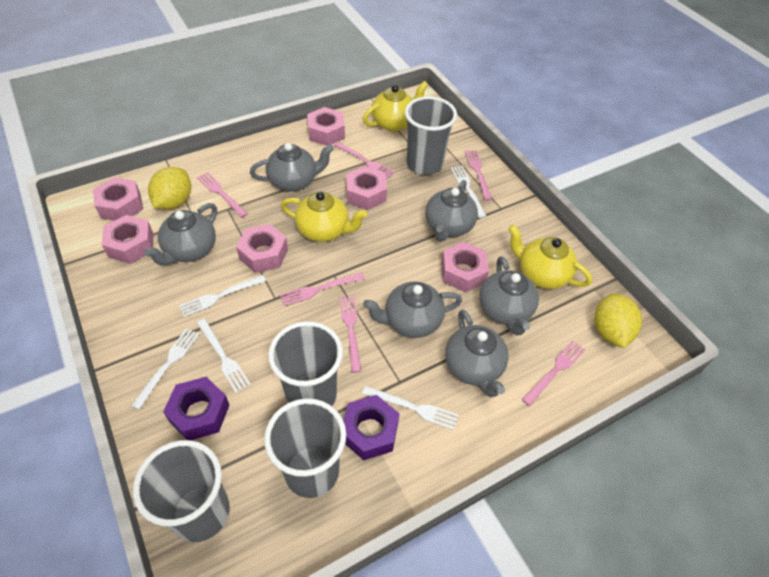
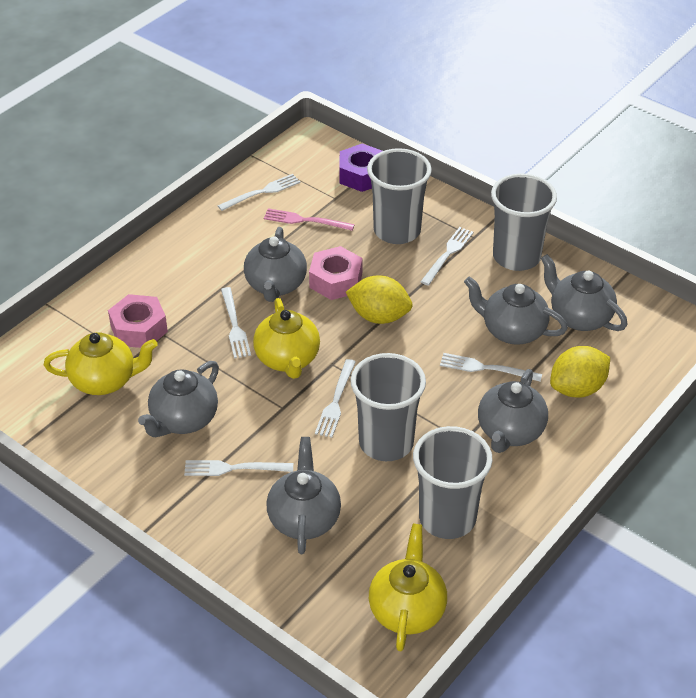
pink fork: [197,172,247,218] [280,272,365,306] [334,142,395,180] [339,295,361,373] [465,150,492,201] [522,340,586,406] = 6 -> [264,209,355,231] = 1
pink nut: [93,178,143,221] [102,215,153,264] [236,224,288,273] [307,107,345,146] [346,166,387,210] [441,242,489,293] = 6 -> [108,294,168,348] [309,246,363,300] = 2
purple nut: [163,377,229,440] [344,395,400,460] = 2 -> [339,143,382,192] = 1
white fork: [131,328,200,410] [179,275,266,317] [197,319,251,393] [362,386,459,430] [451,166,487,218] = 5 -> [184,460,293,476] [218,174,301,211] [221,287,251,358] [315,359,356,438] [421,227,474,286] [440,353,542,382] = 6

